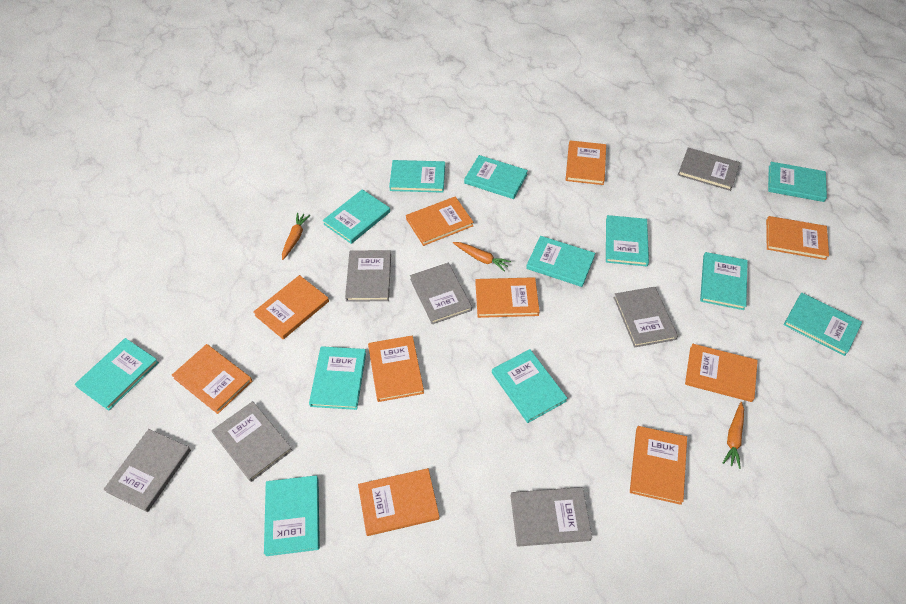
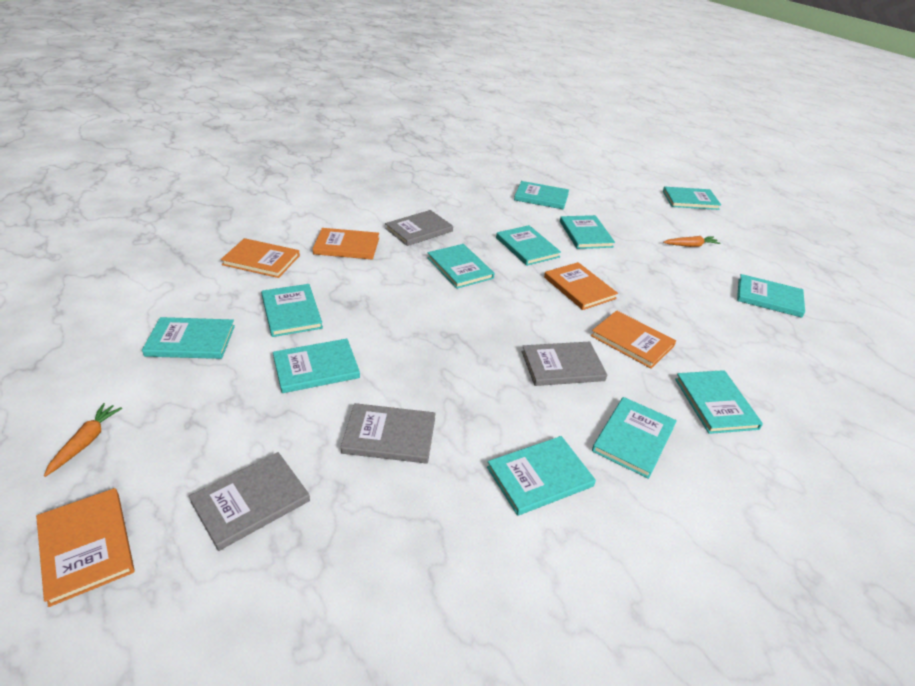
grey book: [103,429,191,512] [212,401,293,482] [345,250,391,302] [410,263,472,324] [511,487,592,547] [614,287,678,348] [678,147,740,191] = 7 -> [189,452,310,551] [341,403,436,464] [385,210,453,246] [522,341,607,386] = 4
orange book: [172,344,252,414] [253,275,329,339] [358,468,440,536] [368,336,424,402] [406,197,474,246] [475,277,540,318] [566,140,606,185] [630,426,687,505] [685,344,758,402] [766,216,829,260] = 10 -> [36,488,135,607] [221,238,300,278] [313,228,379,260] [544,262,618,310] [591,310,676,369] = 5
orange carrot: [282,213,310,260] [453,242,511,272] [723,402,744,469] = 3 -> [44,403,122,477] [663,236,720,247] = 2

